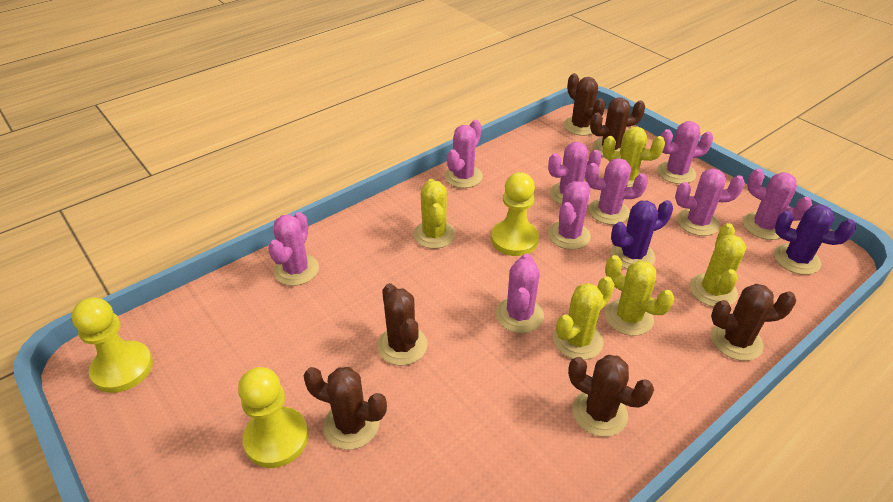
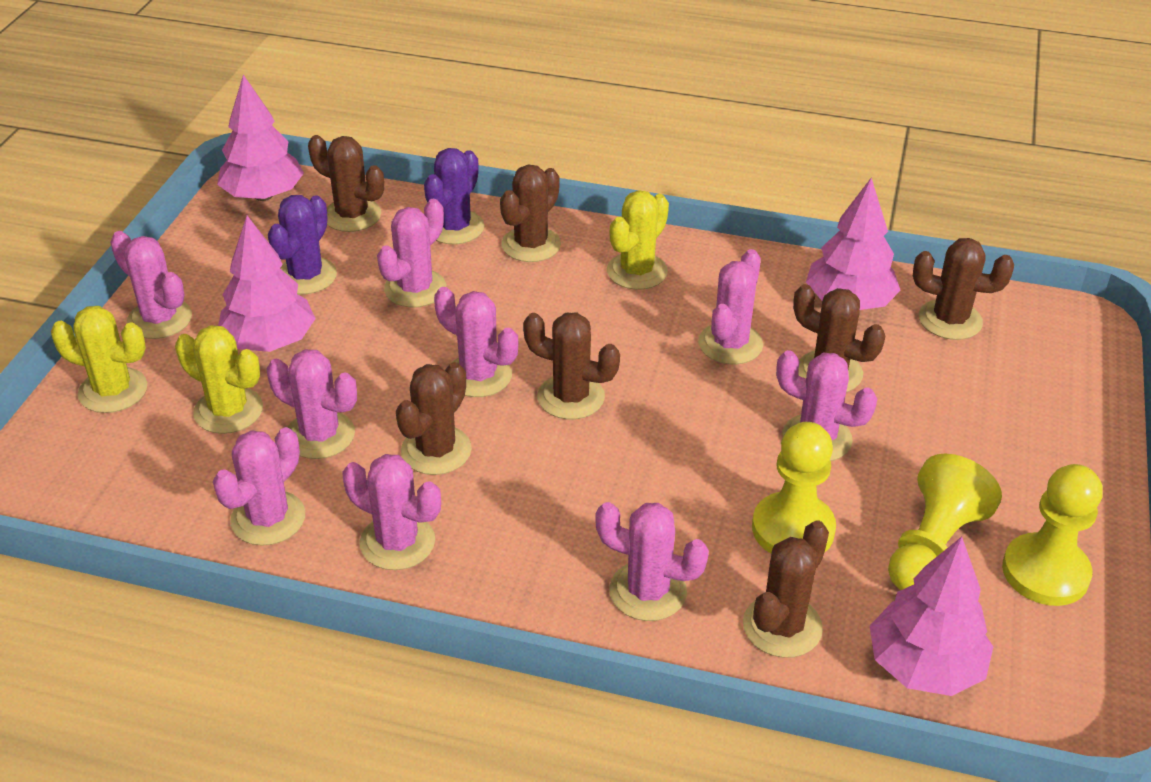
brown cactus: [303,367,387,450] [377,283,427,365] [564,73,606,136] [568,355,654,437] [590,97,645,157] [711,284,796,361] = 6 -> [308,135,384,232] [396,362,472,475] [500,165,561,262] [523,313,620,419] [743,521,829,658] [793,284,885,392] [913,238,1014,340] = 7
pink tree: none = 0 -> [217,75,304,201] [218,216,316,352] [806,178,901,310] [870,537,993,696] = 4
yellow cactus: [413,179,456,249] [553,276,615,360] [603,127,665,187] [605,255,674,336] [690,223,746,307] = 5 -> [51,306,147,413] [175,325,263,434] [607,190,669,290] = 3

